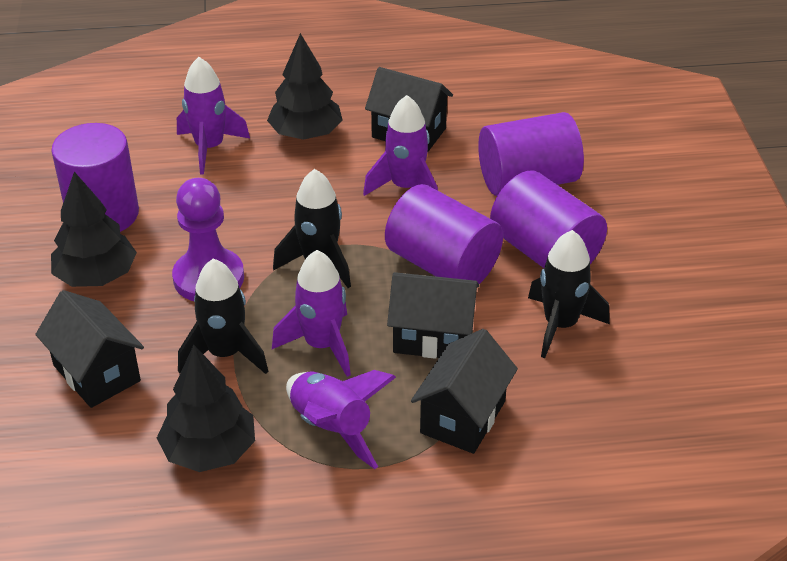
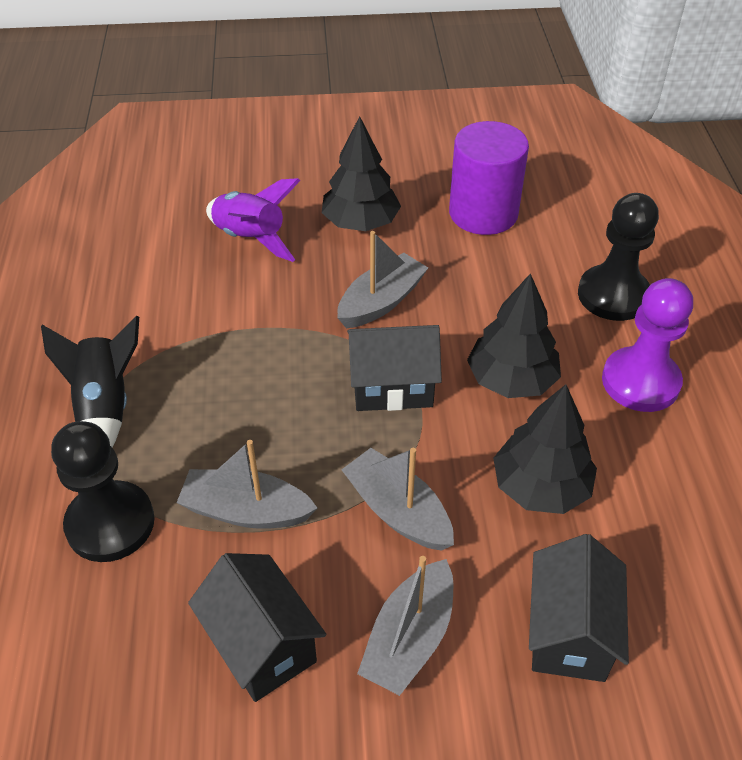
black house: [35,290,144,408] [365,67,453,153] [387,272,479,359] [411,329,518,454] = 4 -> [188,553,326,702] [347,325,442,411] [529,534,629,682] = 3
black pawn: none = 0 -> [51,421,155,562] [578,193,659,321] = 2
black rocket: [178,258,269,374] [273,169,351,288] [528,230,610,358] = 3 -> [41,316,139,447] = 1
grey boat: none = 0 -> [177,440,317,529] [338,231,428,328] [342,448,454,551] [357,556,453,696] = 4
purple cylinder: [51,123,139,232] [385,184,503,284] [478,112,584,196] [490,171,607,268] = 4 -> [449,121,529,235] = 1
purple rocket: [177,57,250,175] [272,250,351,377] [286,370,396,469] [363,95,438,196] = 4 -> [206,178,300,262] = 1

